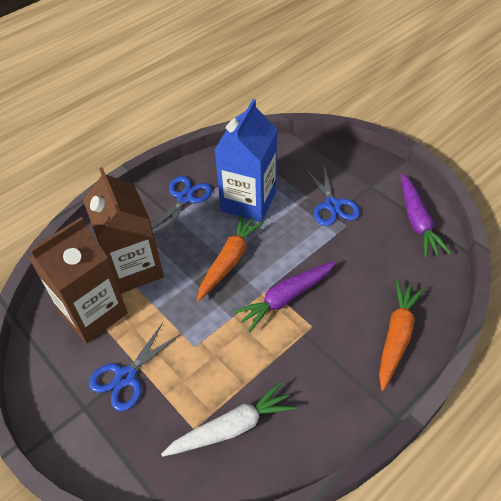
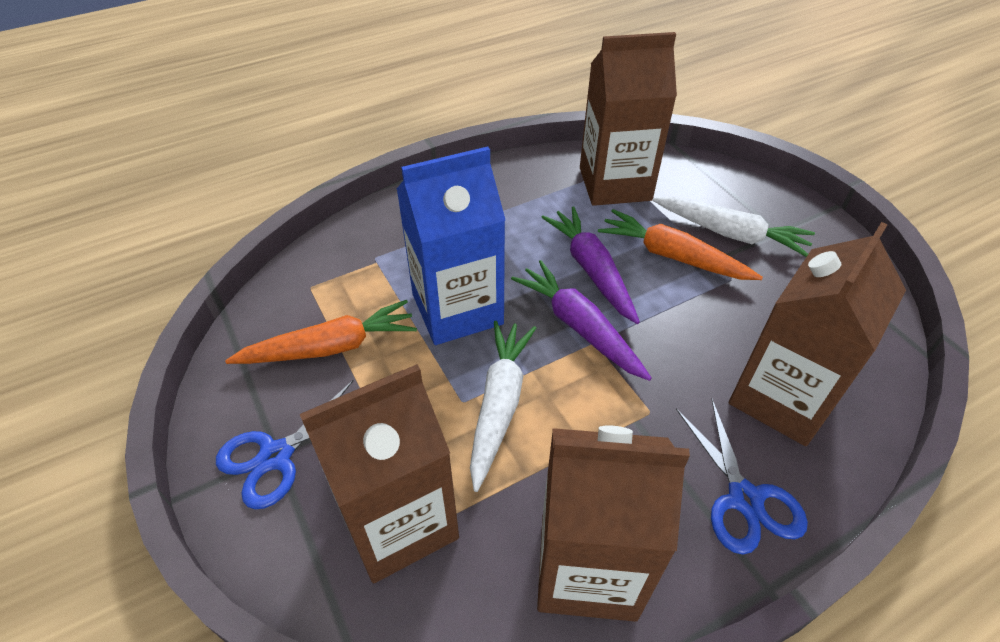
blue scissors: [89,322,181,411] [152,176,212,240] [305,165,360,226] = 3 -> [216,379,354,509] [676,399,808,554] = 2
brown carton: [28,217,128,344] [83,167,164,293] = 2 -> [300,364,459,583] [537,425,690,622] [580,32,677,206] [729,222,906,446] = 4
white carrot: [161,382,296,457] = 1 -> [470,321,536,492] [653,197,815,257] = 2

